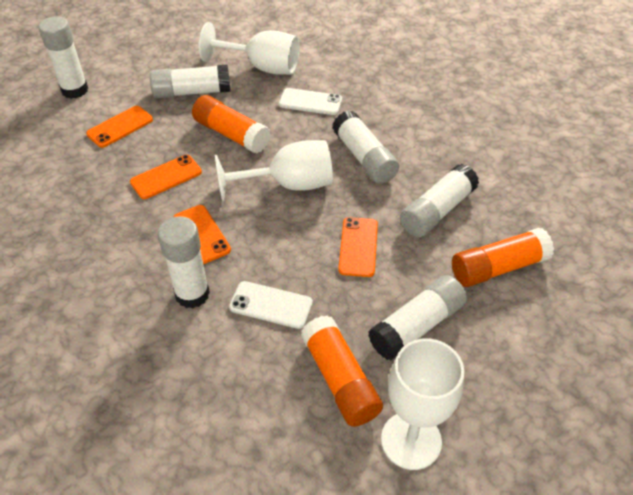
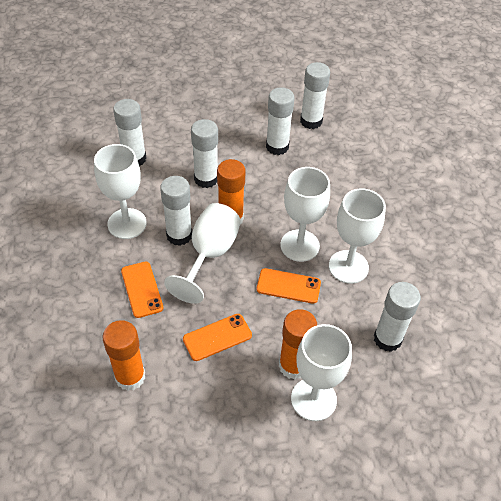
orange phone: [86,106,153,148] [130,155,202,199] [173,205,231,264] [338,217,378,277] = 4 -> [121,262,164,318] [183,314,252,361] [257,268,321,304] = 3
white goblet: [199,22,300,75] [215,140,333,201] [381,338,464,470] = 3 -> [94,144,147,239] [164,203,241,304] [280,167,330,262] [291,324,352,421] [329,188,386,284] = 5
white phone: [229,281,313,329] [279,88,342,115] = 2 -> none = 0

